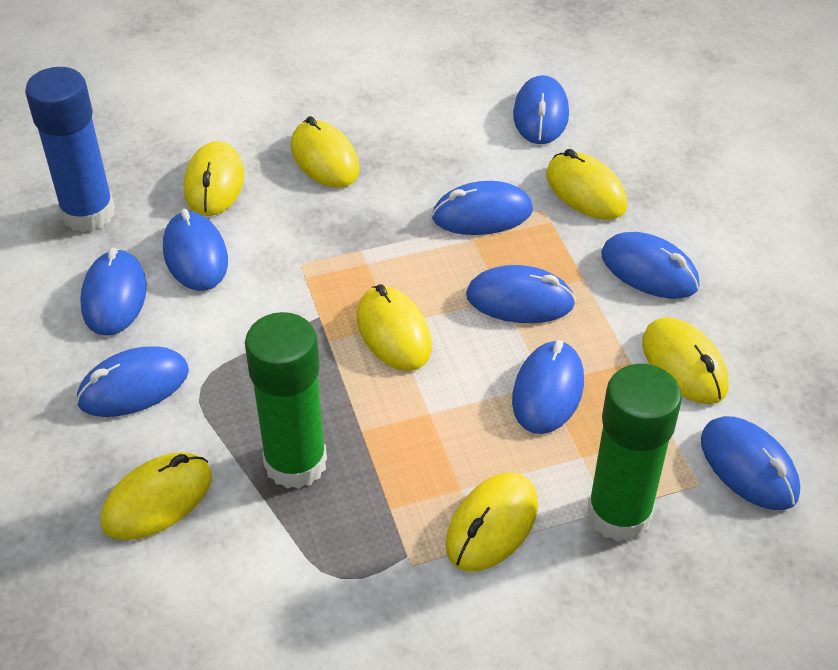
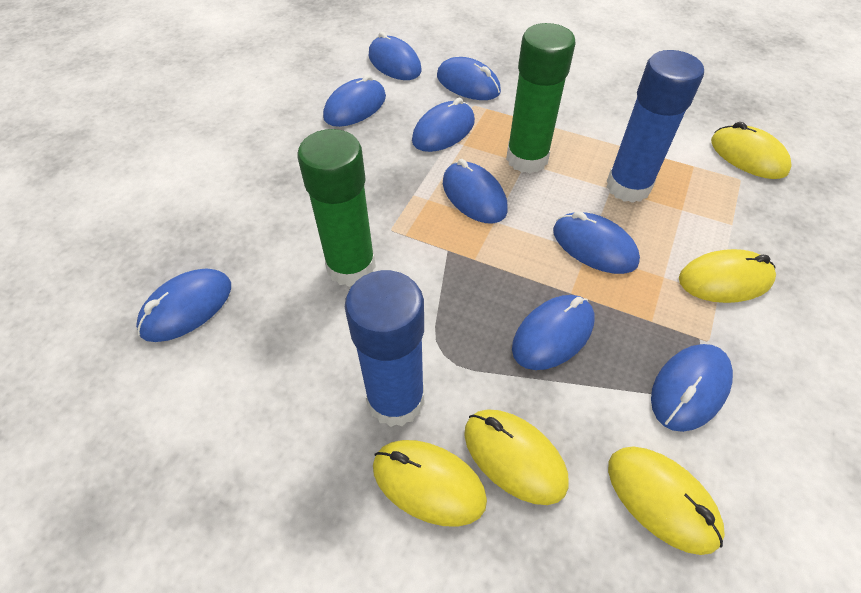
blue glue stick: [25,67,115,232] = 1 -> [345,270,424,427] [607,50,704,203] = 2
yellow mouse: [101,452,212,540] [184,141,244,216] [291,116,360,188] [357,284,432,371] [446,473,538,571] [546,149,627,220] [642,317,729,404] = 7 -> [373,440,487,527] [464,409,569,505] [608,446,725,555] [679,249,776,303] [711,122,792,179] = 5

